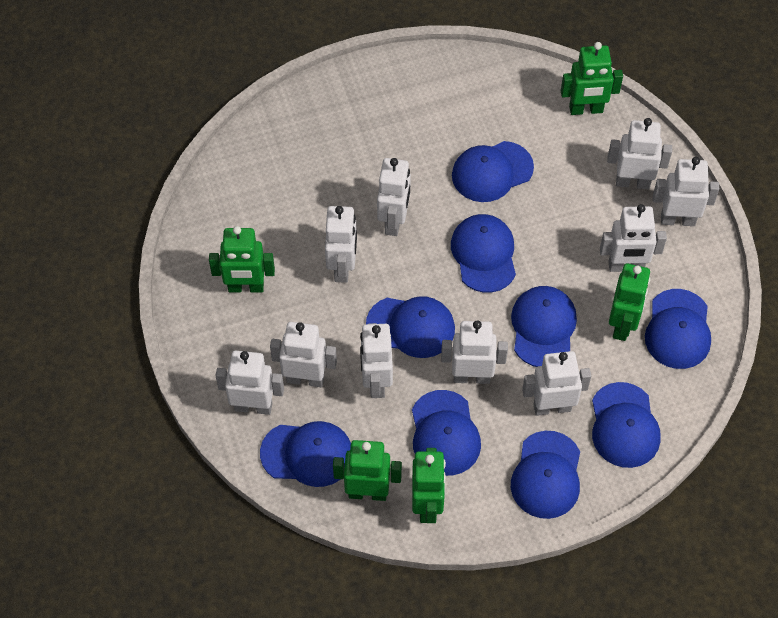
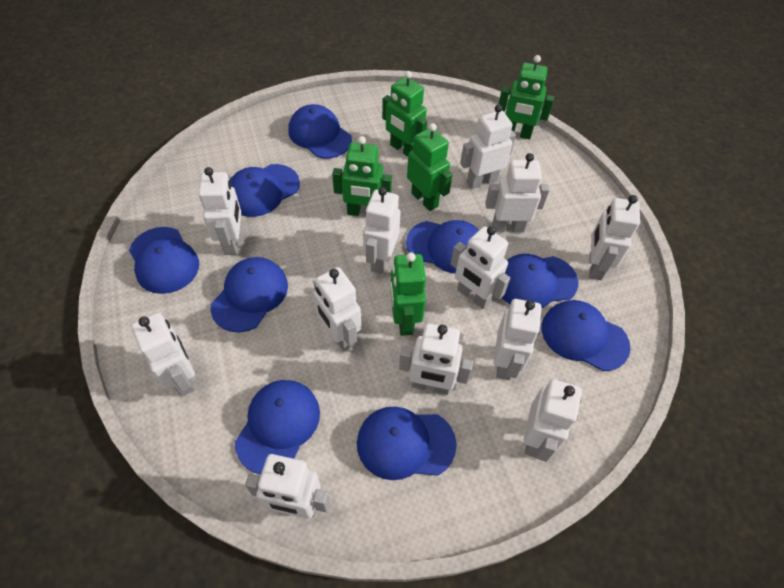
white robot: [215,351,284,415] [270,322,337,387] [325,206,357,283] [360,323,393,398] [377,158,411,236] [441,320,508,384] [522,351,591,416] [600,204,667,272] [607,118,672,189] [653,157,719,226] = 10 -> [131,313,195,397] [198,167,241,255] [245,454,330,519] [313,267,361,351] [363,187,401,274] [399,323,473,395] [451,226,510,309] [460,104,516,189] [485,153,550,232] [494,299,542,380] [524,379,582,462] [589,195,640,280] = 12

